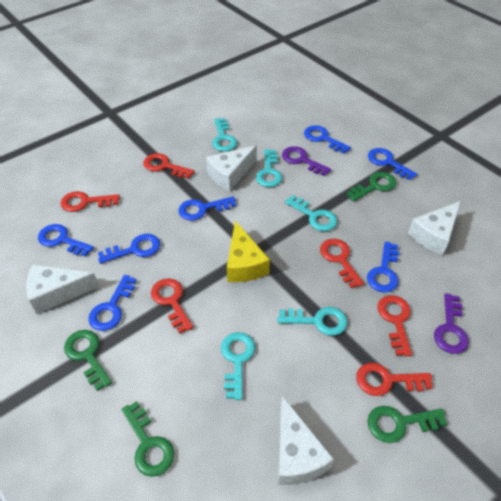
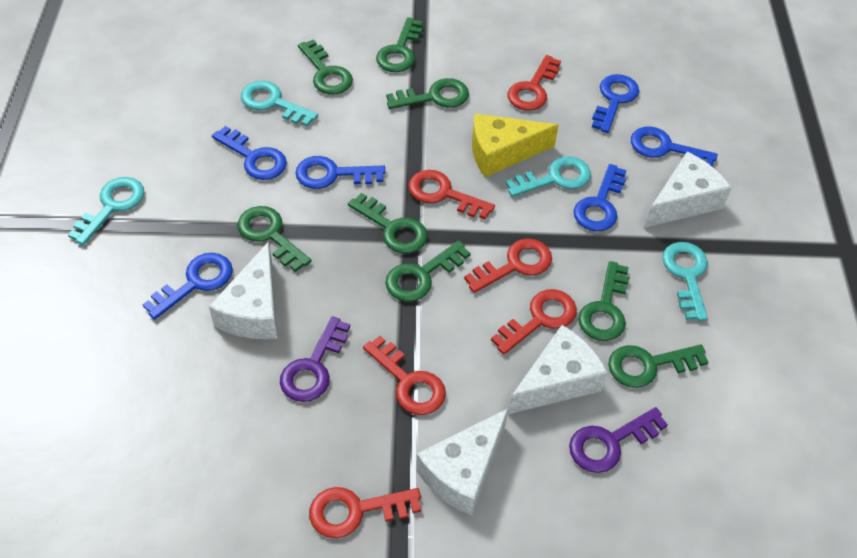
blue key: [38,224,94,257] [88,275,137,331] [98,234,160,264] [178,196,236,221] [304,125,351,154] [367,241,399,292] [368,148,417,180] = 7 -> [143,253,233,320] [212,126,287,180] [295,156,385,189] [574,164,627,231] [592,74,639,133] [631,126,718,167] = 6
green key: [64,330,112,391] [122,401,175,477] [346,172,396,202] [368,406,447,443] = 4 -> [238,206,312,272] [298,40,353,95] [348,193,428,254] [376,17,423,72] [385,241,471,302] [386,78,469,109] [578,261,629,341] [608,345,708,388] = 8
turquoise key: [212,118,237,152] [221,332,255,400] [256,149,282,187] [278,307,348,336] [285,195,337,231] = 5 -> [68,177,144,245] [241,81,318,126] [505,156,591,197] [662,242,708,321] = 4

